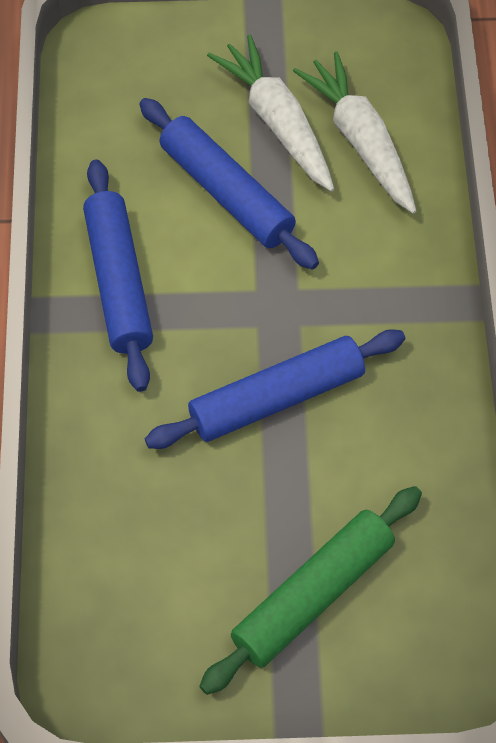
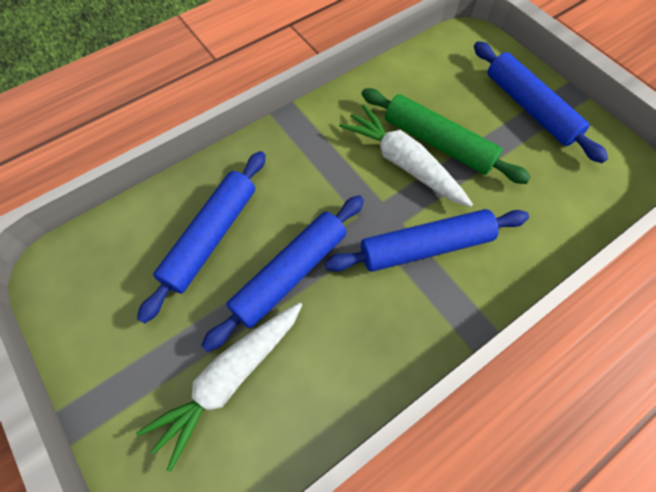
blue rolling pin: [83,159,153,392] [139,98,319,270] [145,329,405,449] = 3 -> [137,151,266,324] [201,195,364,352] [325,209,529,272] [474,41,608,163] = 4

